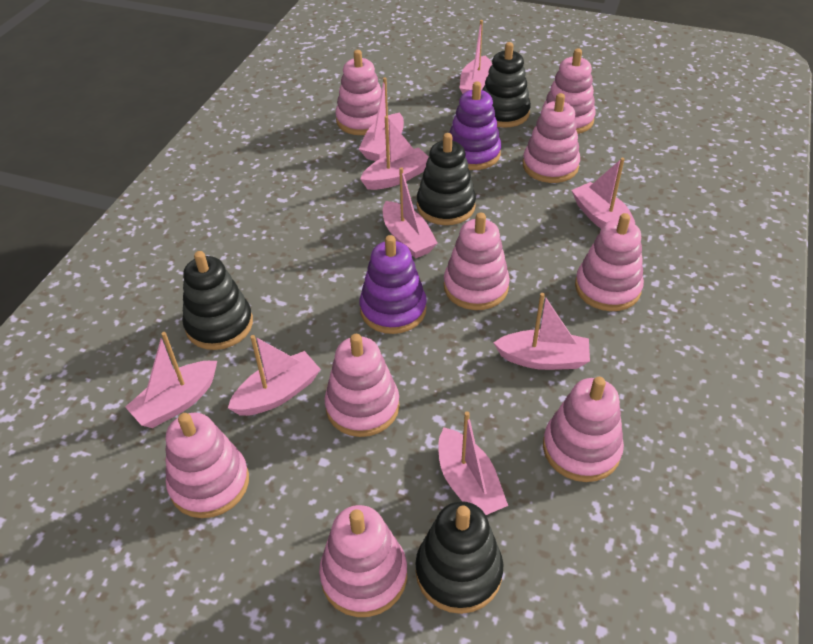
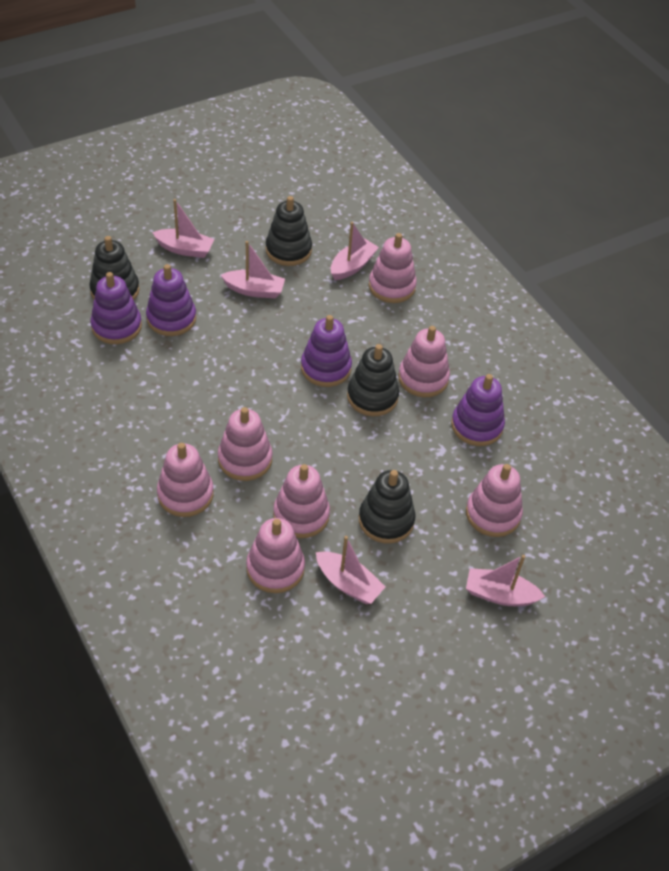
pink boat: [125,332,217,428] [228,335,321,416] [359,77,404,161] [360,116,429,190] [383,167,437,259] [438,411,508,515] [460,20,492,94] [494,293,590,370] [572,158,635,229] = 9 -> [152,199,215,258] [221,241,285,299] [316,536,385,604] [331,222,379,280] [466,555,545,606] = 5
pink stacking toy: [166,413,249,518] [319,505,407,617] [325,334,400,437] [335,50,381,135] [444,213,510,310] [523,93,580,183] [542,48,596,134] [543,377,624,482] [575,213,644,311] = 9 -> [157,443,214,517] [218,407,273,481] [246,518,305,593] [273,464,330,538] [369,233,417,303] [398,326,450,397] [466,464,523,537] = 7
purple stacking toy: [359,235,427,334] [449,82,501,170] = 2 -> [90,272,142,344] [146,264,196,336] [301,315,352,387] [451,374,505,446] = 4

